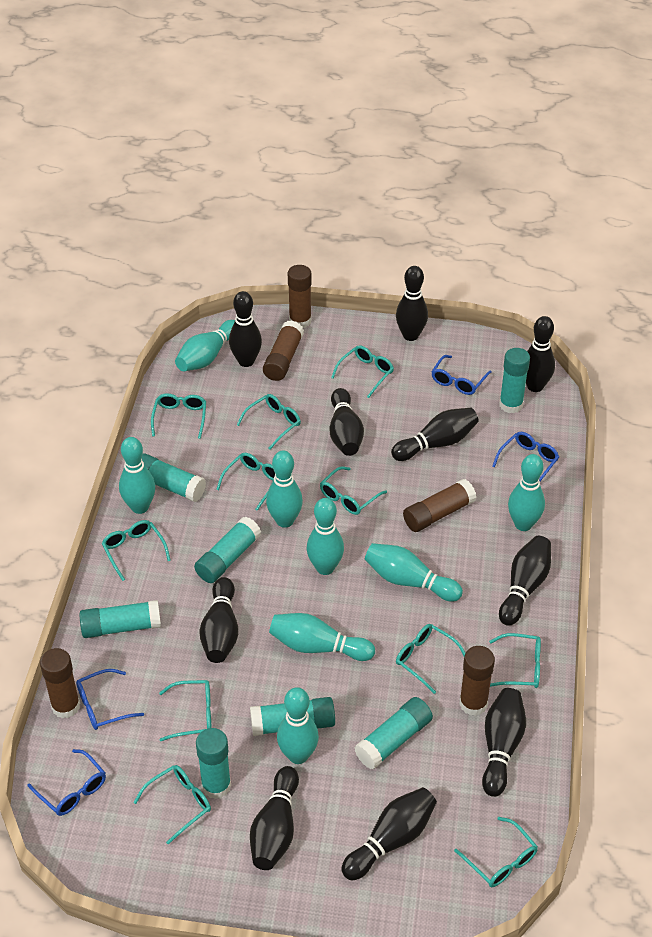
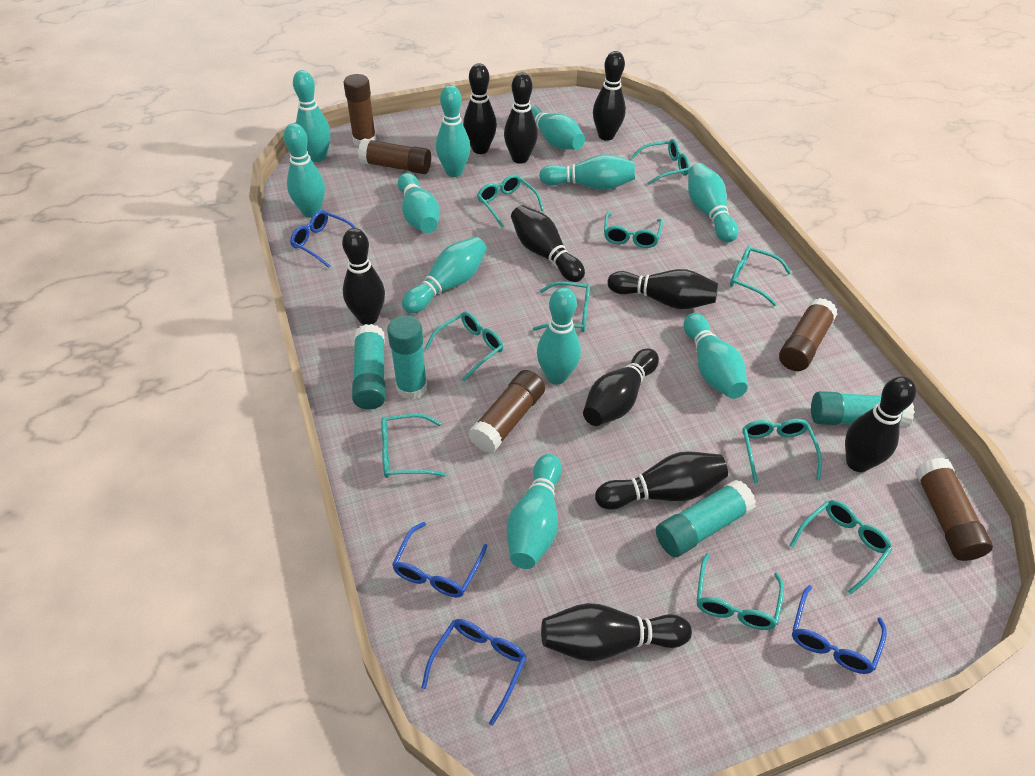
turquoise bowling pin: [119,437,155,514] [175,320,235,371] [266,451,303,528] [269,613,375,661] [277,687,319,764] [307,498,344,575] [365,543,463,602] [508,454,545,531] = 8 -> [284,123,325,218] [293,70,331,162] [398,173,440,233] [402,237,487,314] [436,85,470,177] [507,454,562,569] [531,105,585,150] [537,287,581,384] [539,154,635,190] [684,313,748,399] [688,163,738,242] = 11
turquoise glasses: [102,520,171,581] [133,765,211,845] [151,393,206,439] [159,680,212,741] [216,453,275,511] [237,394,301,450] [320,467,387,515] [331,345,394,398] [396,624,465,694] [454,817,538,887] [489,633,541,688] = 11 -> [381,414,446,478] [425,312,503,382] [477,174,544,228] [533,282,590,332] [604,212,663,248] [631,139,690,185] [697,553,784,630] [730,246,791,306] [742,419,822,483] [789,500,892,594] = 10
turquoise glue stick: [79,600,161,638] [142,454,206,502] [194,517,261,583] [196,728,231,799] [250,697,335,736] [354,697,433,770] [499,348,530,413] = 7 -> [352,324,386,410] [387,315,427,399] [656,480,756,557] [811,391,914,428] = 4

